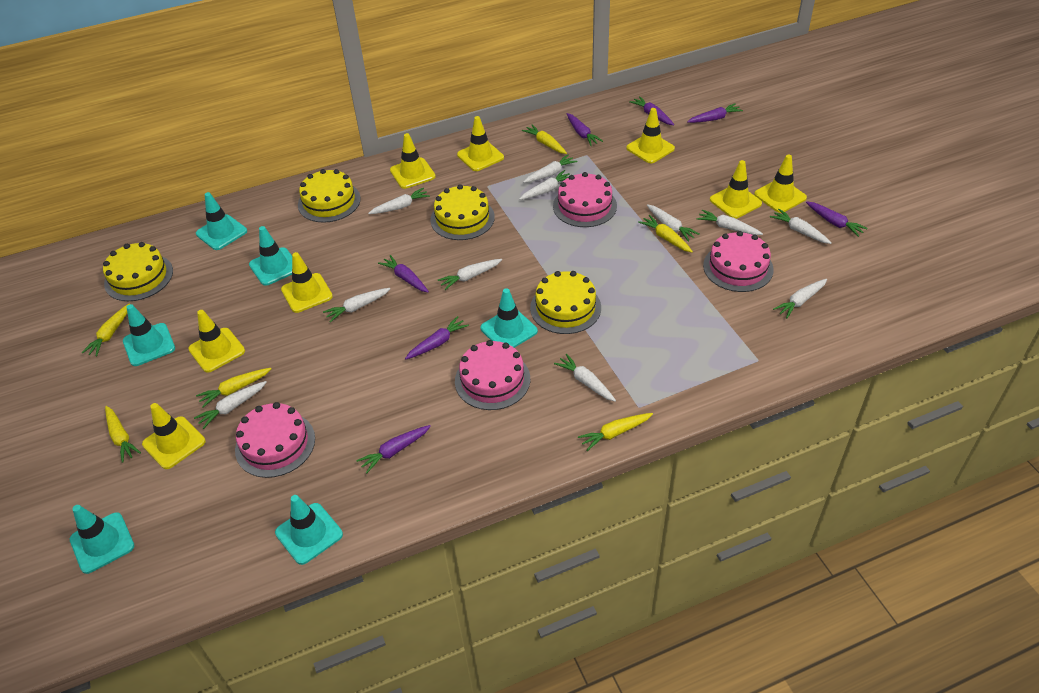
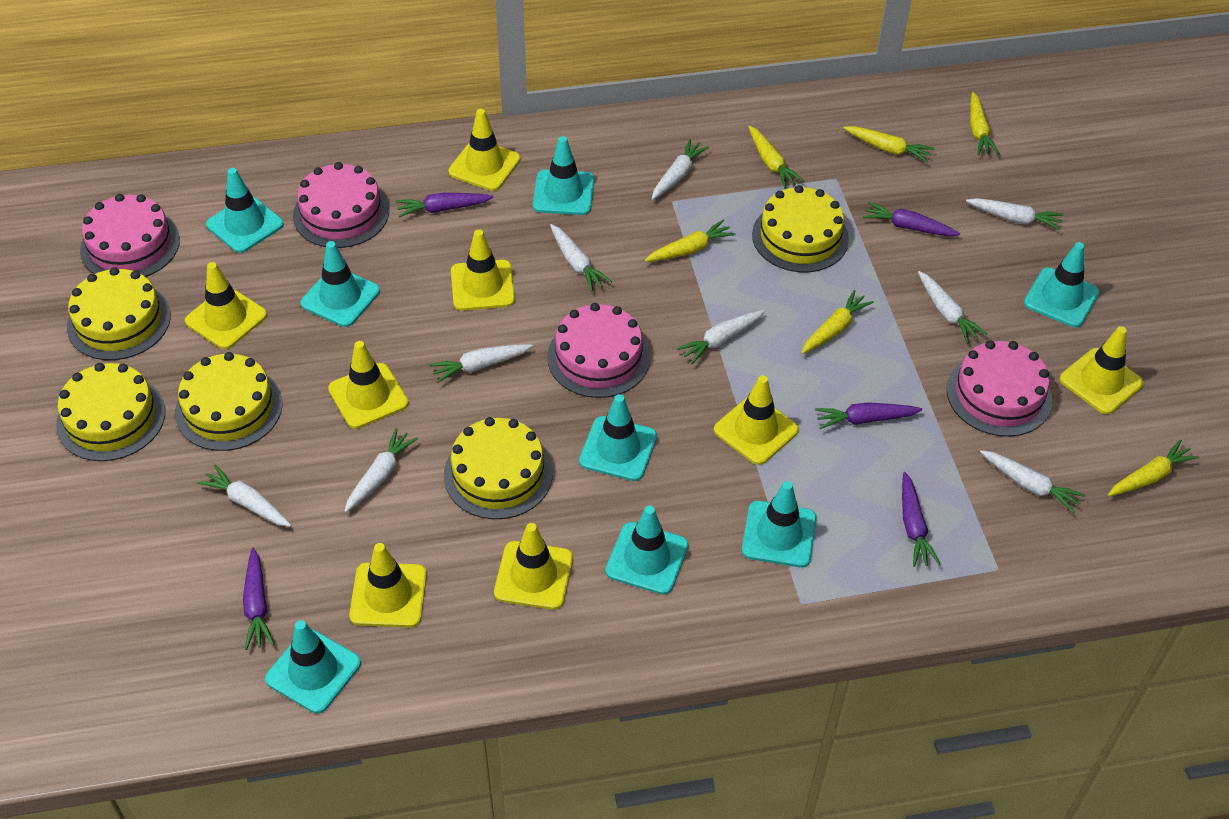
purple carrot: [356,425,431,474] [378,255,429,293] [405,316,469,359] [567,113,603,146] [629,96,674,125] [687,103,743,123] [806,201,868,237] = 7 -> [243,548,274,650] [396,193,493,217] [815,402,922,429] [863,202,960,236] [902,472,940,567] = 5
turquoise traffic cone: [70,505,134,574] [123,304,175,366] [196,192,247,250] [249,226,292,286] [275,495,343,565] [480,288,538,348] = 6 -> [206,168,284,253] [265,620,361,713] [300,241,380,327] [533,136,594,215] [579,394,657,481] [605,505,689,595] [742,481,817,567] [1024,242,1100,328] = 8
white carrot: [194,381,267,429] [323,288,391,322] [368,188,430,214] [438,259,502,290] [519,170,569,200] [523,154,577,183] [554,354,616,402] [647,204,699,242] [697,210,763,235] [770,209,832,244] [773,279,827,319] = 11 -> [197,465,291,527] [344,428,418,512] [429,344,533,383] [550,224,612,292] [652,139,709,200] [677,310,765,364] [918,271,987,344] [966,198,1064,230] [980,450,1085,514] = 9
yellow cake: [103,242,173,301] [298,169,361,223] [431,184,495,240] [530,271,601,334] = 4 -> [56,363,165,461] [67,267,171,360] [175,352,283,451] [444,417,553,519] [752,185,849,272] = 5

